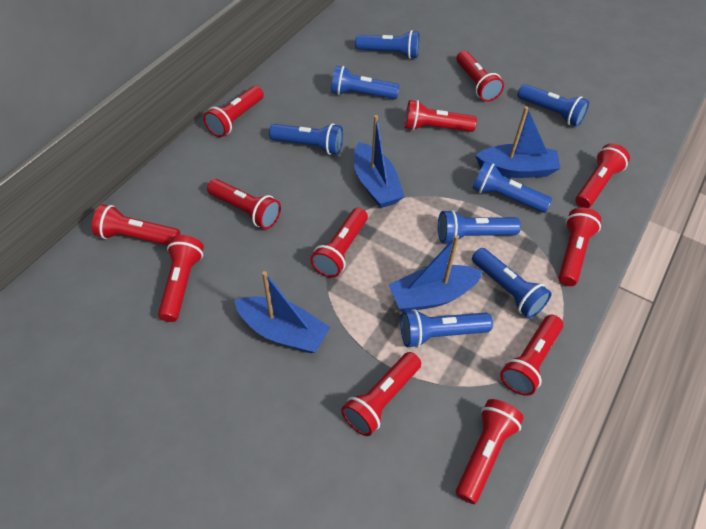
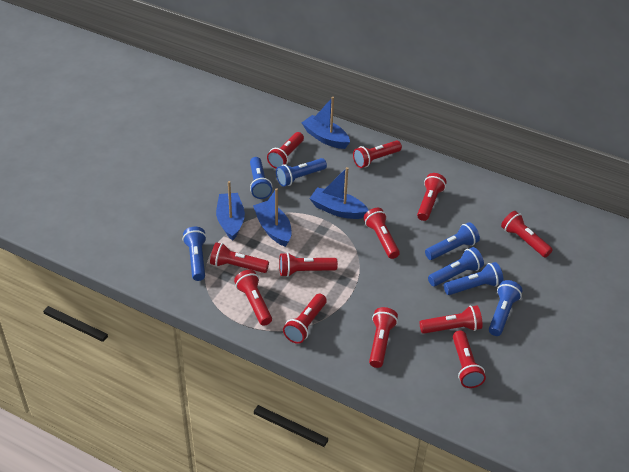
blue flashlight: [269,123,343,155] [331,66,400,99] [355,30,419,59] [401,309,493,348] [438,210,521,243] [472,161,552,213] [472,248,551,318] [518,84,589,127] = 8 -> [183,227,207,281] [250,157,272,199] [276,158,327,187] [425,222,480,260] [428,247,484,287] [444,262,504,295] [489,280,523,336] = 7

